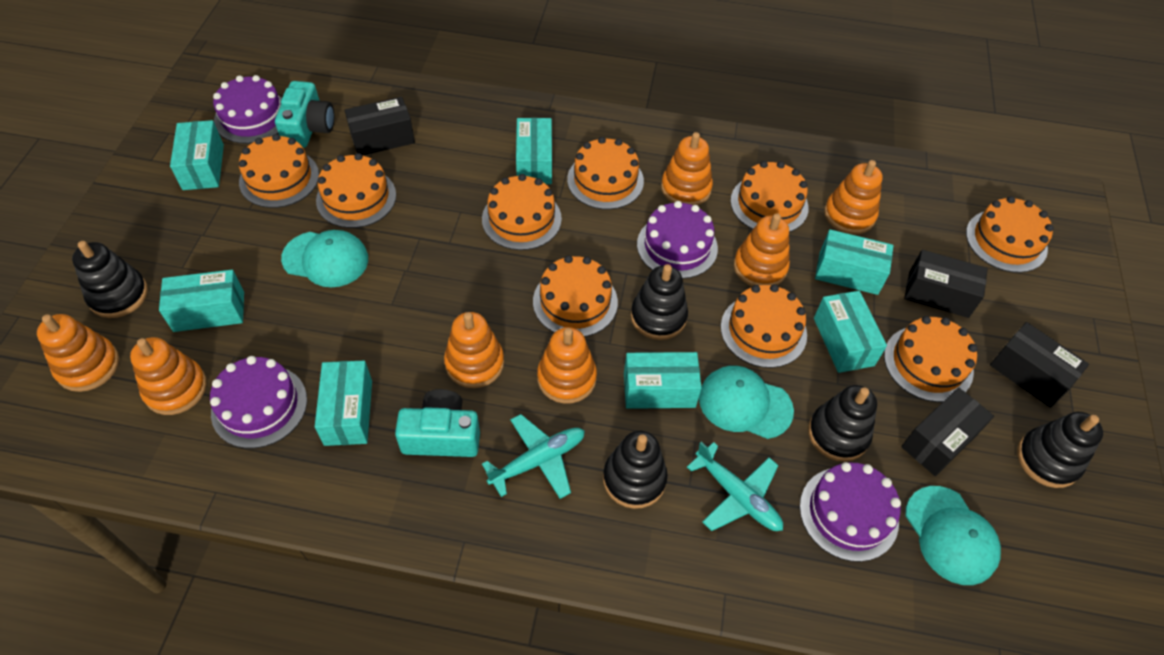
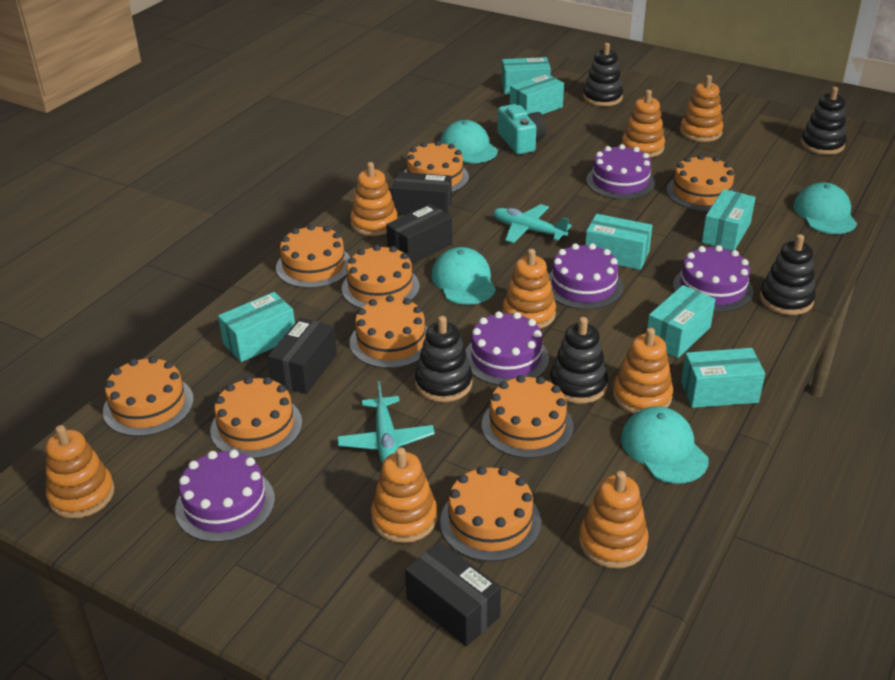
orange stacking toy: [37,314,119,392] [130,337,207,415] [444,312,504,388] [537,327,597,404] [661,132,713,205] [734,213,790,286] [824,160,883,234] = 7 -> [46,425,115,519] [350,162,397,236] [371,447,438,543] [503,249,556,329] [579,471,649,569] [613,328,673,414] [621,90,665,158] [680,75,723,142] = 8
purple cake: [210,356,307,448] [213,75,282,144] [637,201,718,279] [800,462,901,562] = 4 -> [175,450,275,542] [465,311,549,386] [549,243,623,310] [586,144,655,200] [673,245,753,312] = 5
turquoise camera: [275,81,334,148] [395,389,480,457] = 2 -> [498,104,546,155] = 1
turquoise cap: [281,230,368,287] [699,366,794,439] [906,486,1001,585] = 3 -> [431,247,496,305] [440,120,498,163] [621,406,709,484] [793,183,857,234] = 4

